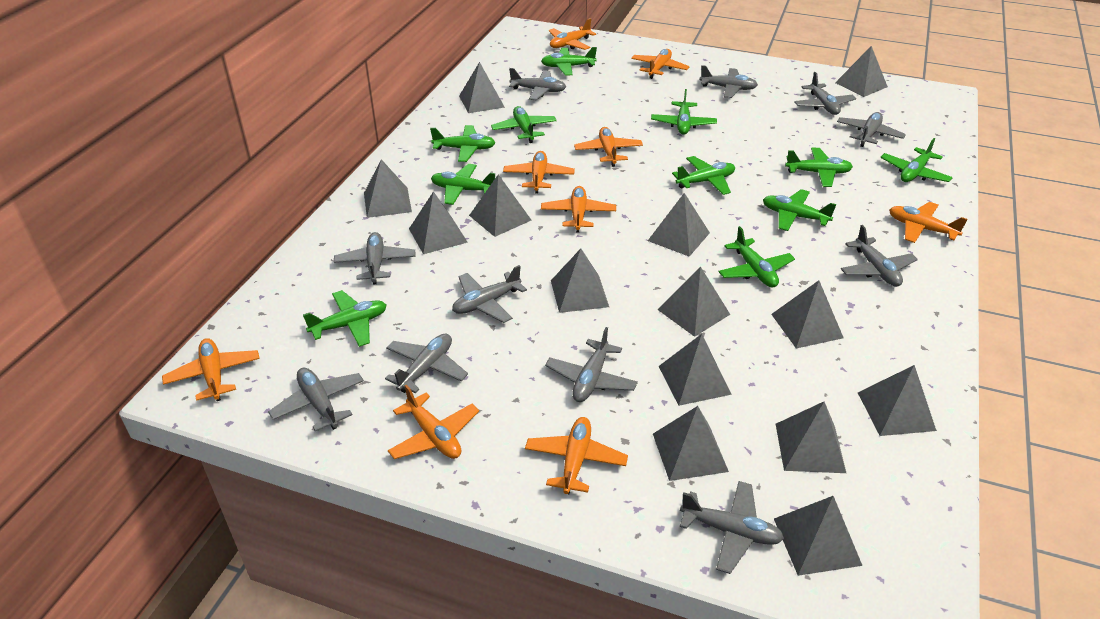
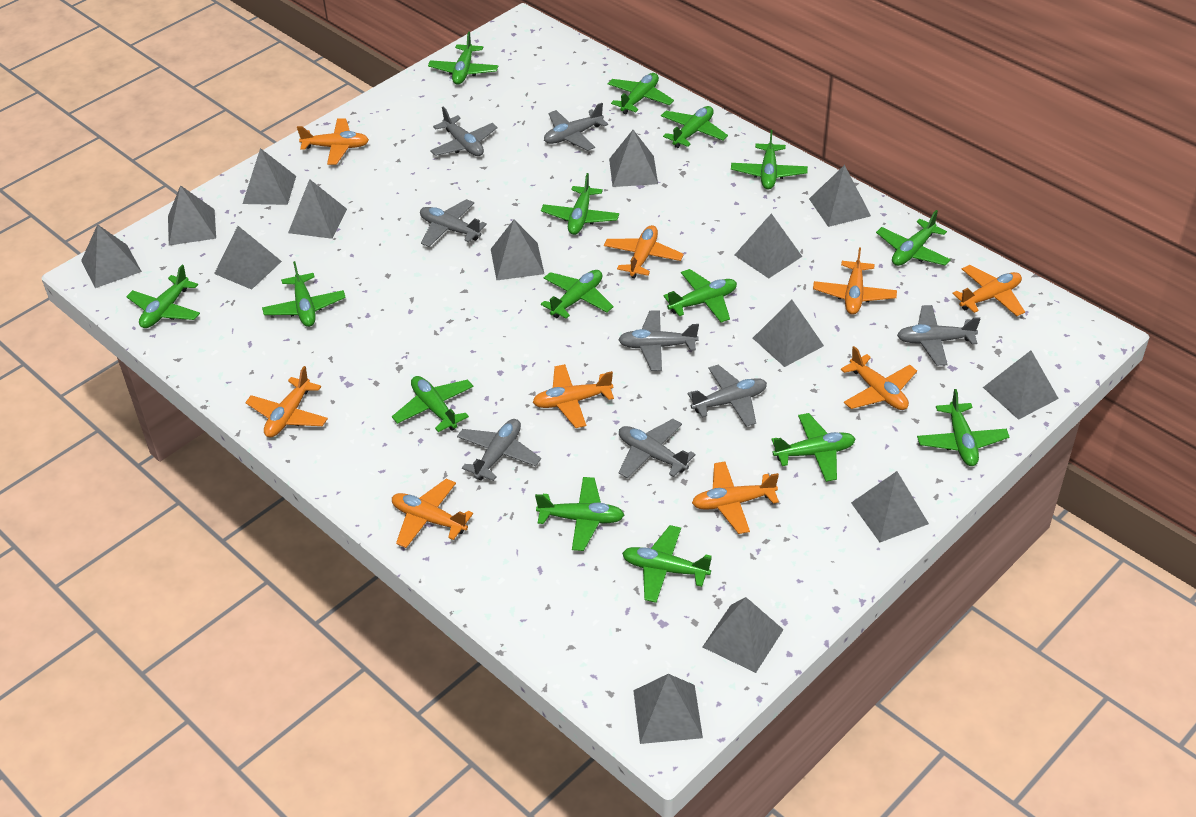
green plane: [303,290,387,347] [430,125,496,162] [431,164,495,205] [491,106,557,143] [541,47,597,75] [651,89,717,135] [672,156,735,195] [719,226,795,287] [763,189,837,231] [785,148,853,187] [880,138,953,182] = 11 -> [126,265,200,328] [262,261,346,327] [392,376,473,432] [428,32,498,85] [535,477,624,551] [541,173,619,235] [541,270,614,319] [608,73,674,114] [622,525,712,603] [661,106,728,148] [663,269,737,322] [731,130,808,190] [772,413,855,482] [876,210,951,266] [917,389,1009,466] = 15
grey plane: [268,368,364,431] [333,232,415,285] [385,333,468,393] [452,265,527,323] [509,68,566,100] [545,327,638,402] [680,481,784,574] [700,65,758,98] [794,72,856,115] [837,112,906,147] [841,225,918,287] = 11 -> [420,199,487,247] [430,107,498,156] [457,419,541,481] [544,103,608,151] [618,311,699,371] [618,419,696,479] [687,365,767,427] [897,305,980,366] = 8

